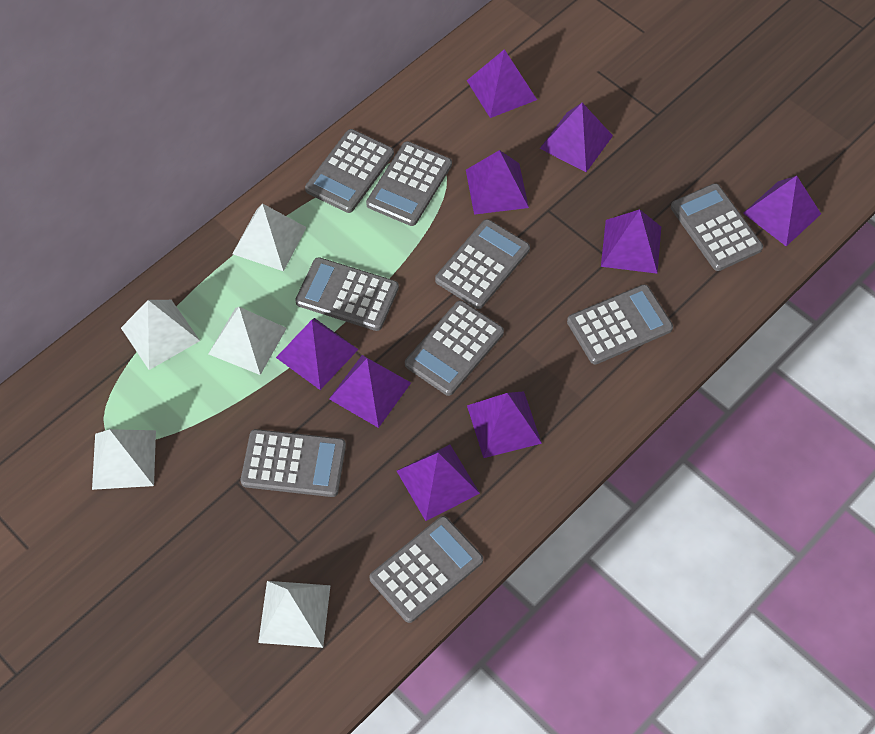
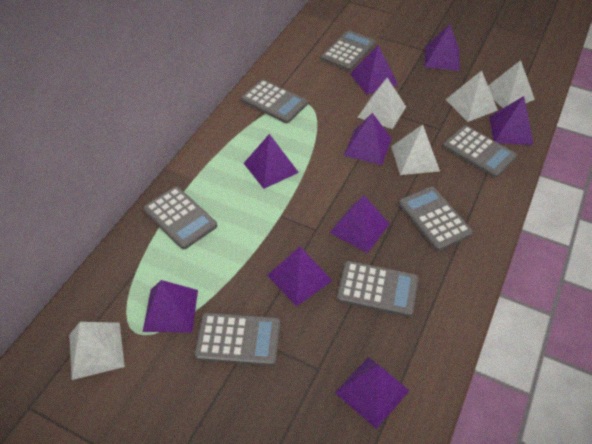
grey calculator: [241,429,346,497] [295,257,399,331] [305,129,394,213] [366,141,452,226] [369,516,483,623] [405,300,504,396] [435,219,530,309] [567,284,673,364] [671,183,763,271] = 9 -> [143,187,217,249] [194,313,280,366] [241,80,308,123] [321,30,376,71] [337,261,418,317] [399,187,473,251] [443,125,517,178] = 7

